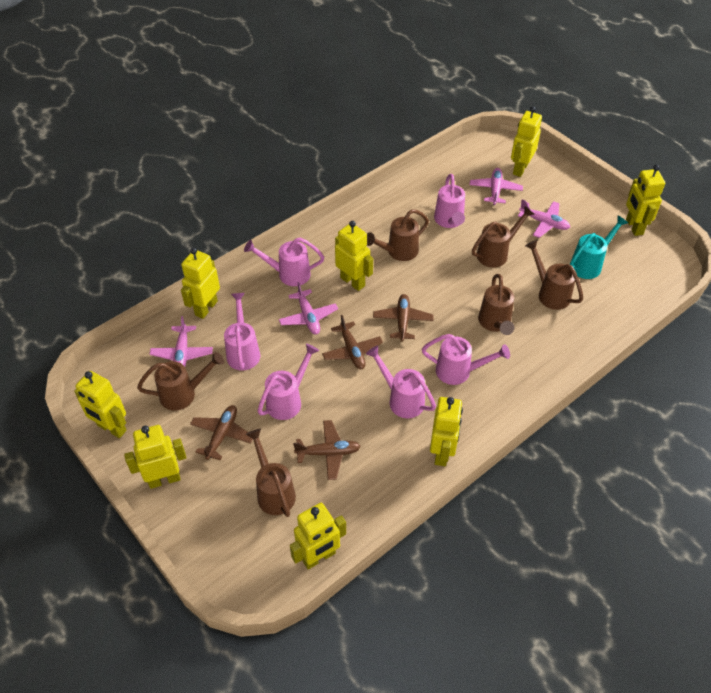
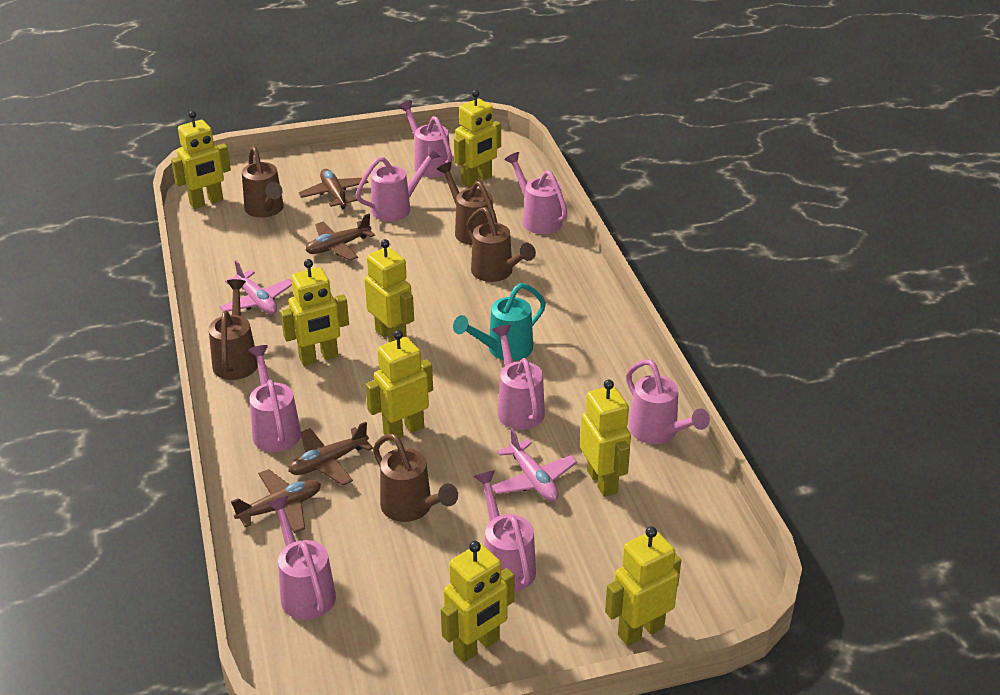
brown watering can: [137,352,224,411] [246,429,296,517] [367,209,429,261] [472,206,534,268] [478,274,514,335] [525,240,583,310] = 6 -> [209,279,258,380] [242,146,284,218] [373,433,458,522] [437,162,497,245] [466,207,536,282] = 5
pink plane: [150,316,213,367] [279,282,338,334] [470,168,523,205] [518,199,570,238] = 4 -> [219,260,292,314] [492,429,577,502] = 2
pink watering can: [224,293,260,370] [244,237,324,286] [258,344,319,420] [366,346,436,418] [422,334,510,385] [434,174,465,228] = 6 -> [248,345,301,452] [266,496,336,620] [355,146,441,221] [398,100,452,177] [474,470,536,592] [492,325,545,430] [504,152,567,234] [626,359,710,444] = 8

